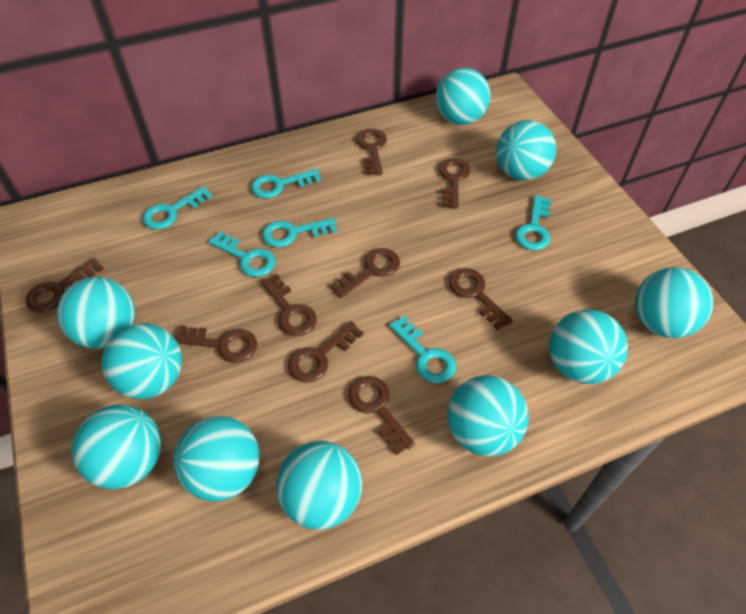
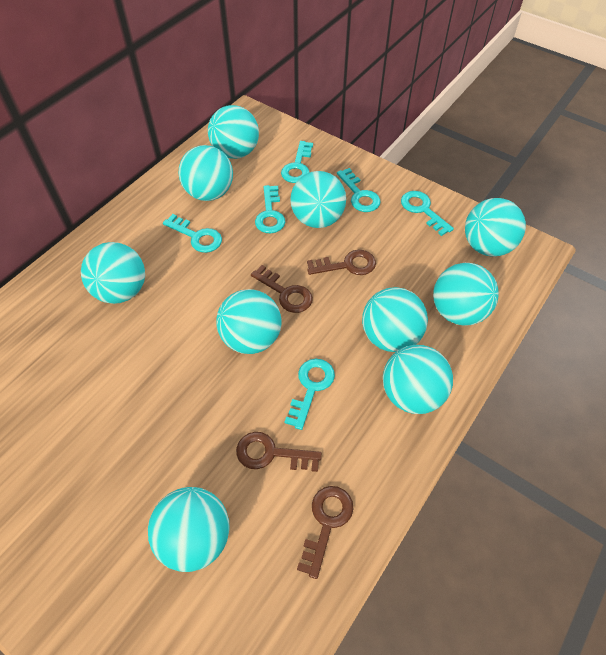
brown key: [26,257,104,313] [174,325,257,363] [261,274,317,336] [288,321,363,383] [330,248,400,298] [348,376,415,455] [356,129,387,175] [438,158,470,209] [449,268,513,330] = 9 -> [236,432,322,472] [251,265,313,313] [297,486,353,579] [307,250,376,275] = 4

